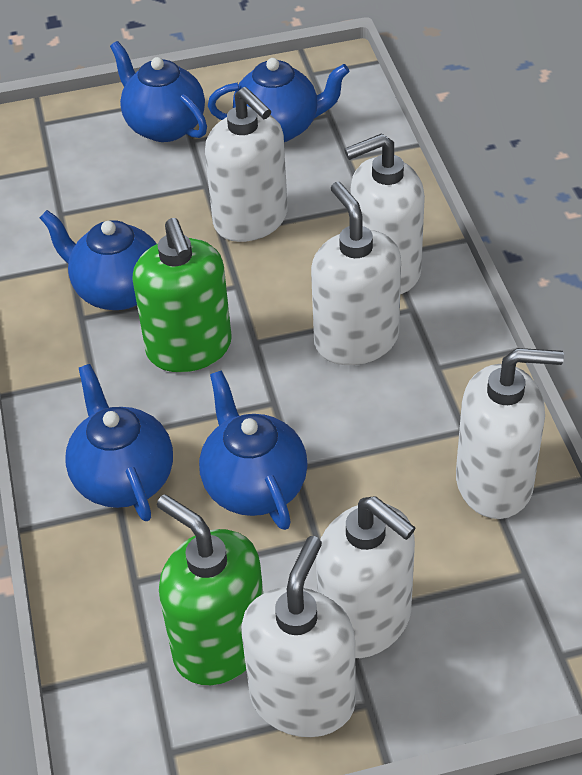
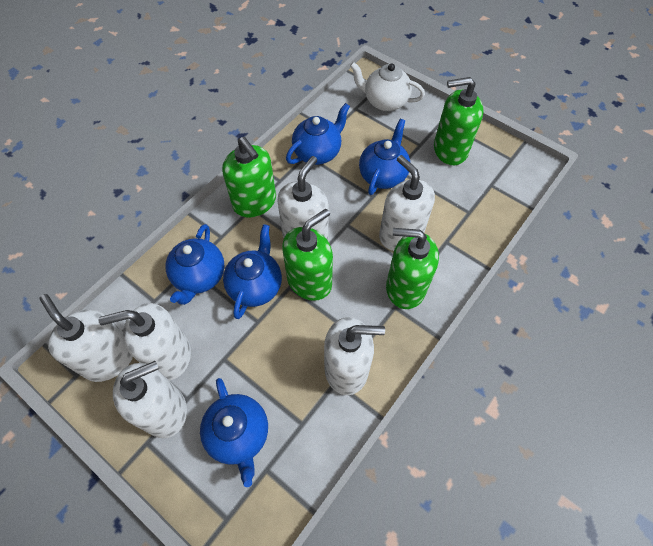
green soap dispenser: [132,218,232,372] [157,494,263,685] = 2 -> [222,137,276,217] [282,209,333,301] [386,228,439,309] [434,77,484,165] = 4
white teapot: none = 0 -> [350,62,425,111] = 1

